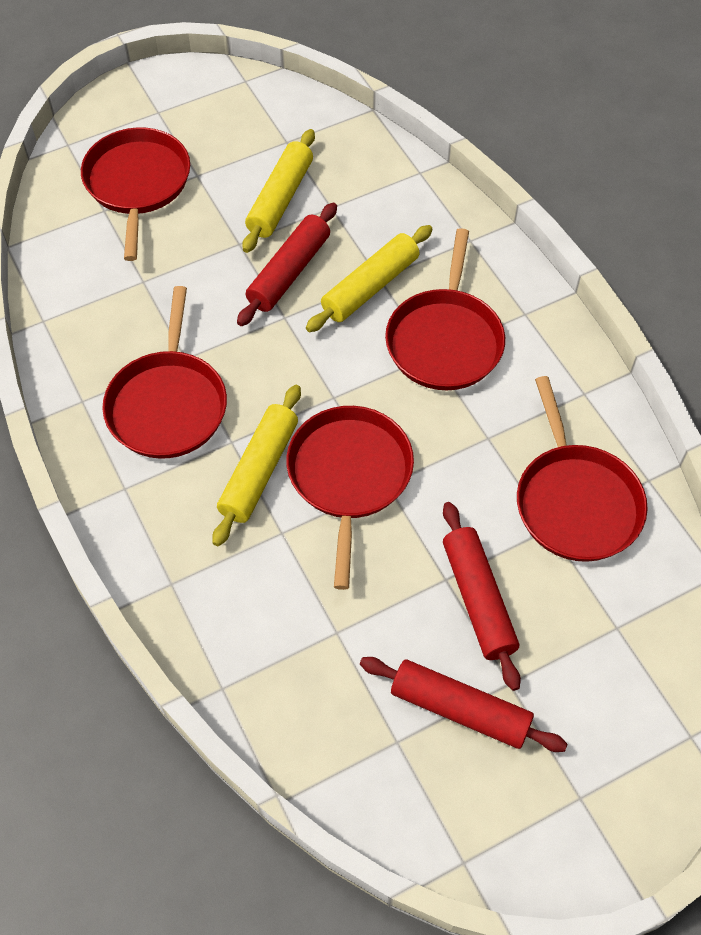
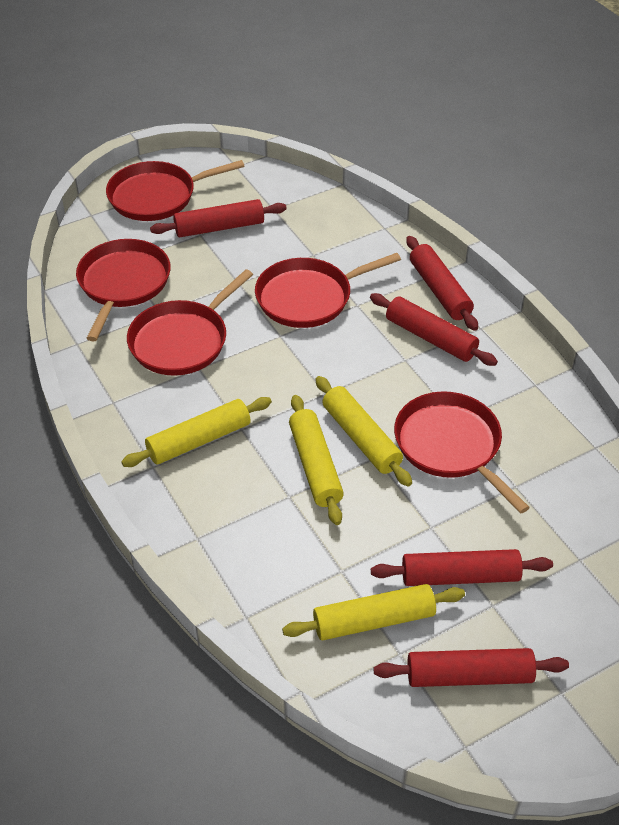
red rolling pin: [237,203,337,326] [360,657,568,752] [443,502,521,691] = 3 -> [150,199,287,237] [370,293,498,366] [371,549,553,586] [374,648,569,687] [406,236,478,331] = 5
yellow rolling pin: [212,385,301,546] [242,129,315,253] [306,225,433,332] = 3 -> [121,397,272,467] [282,584,465,640] [289,395,344,525] [315,376,412,487] = 4

